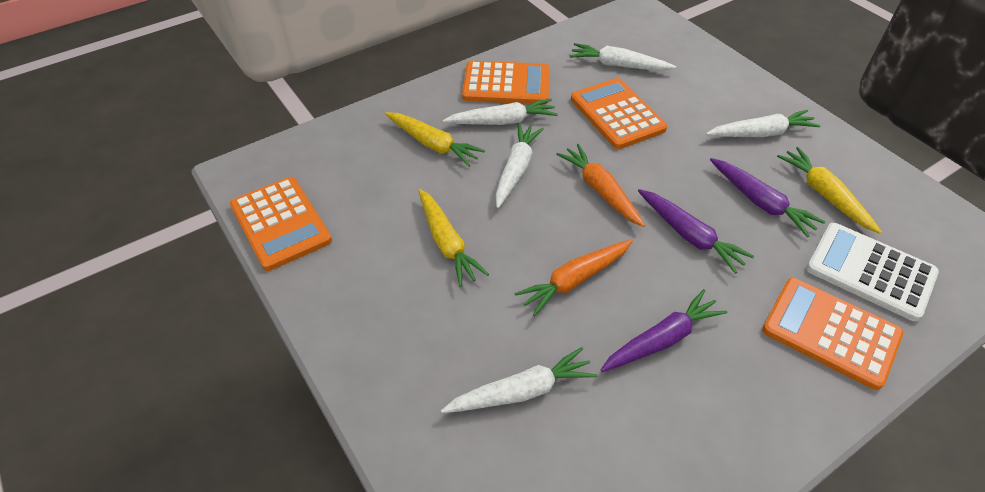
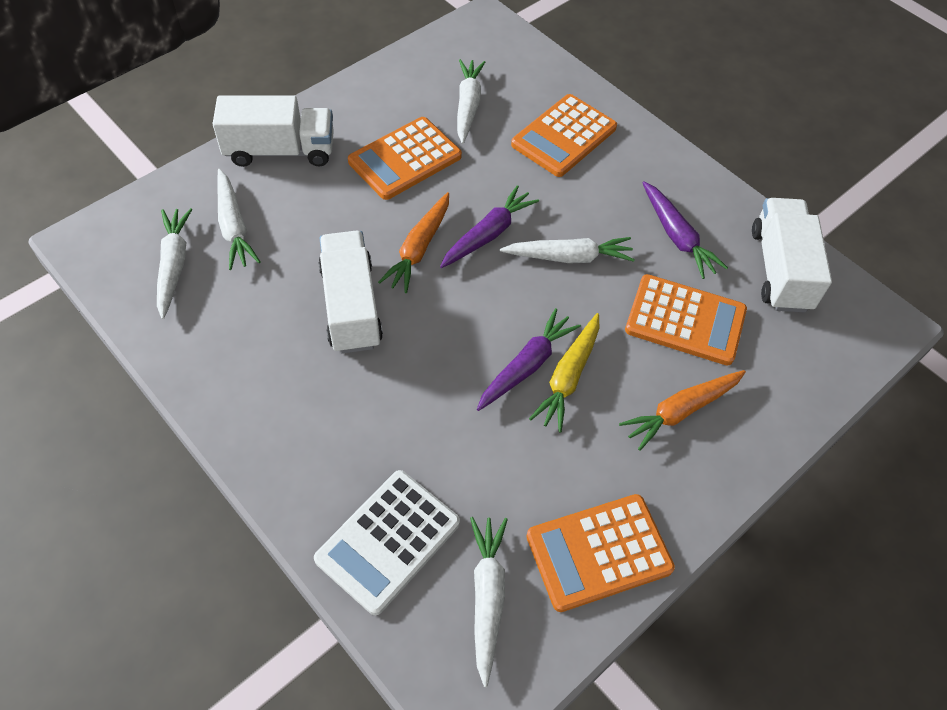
white truck: none = 0 -> [213,96,334,167] [318,231,383,354] [752,198,832,313] = 3
yellow carrot: [385,112,485,167] [418,189,489,287] [777,147,882,234] = 3 -> [529,313,599,433] = 1

